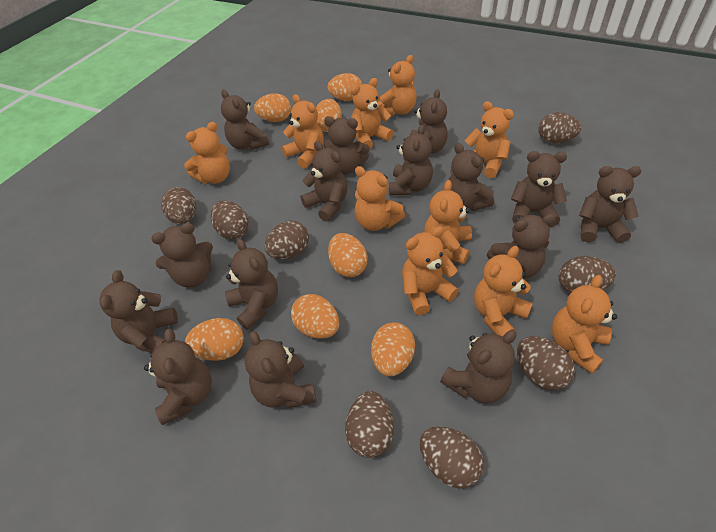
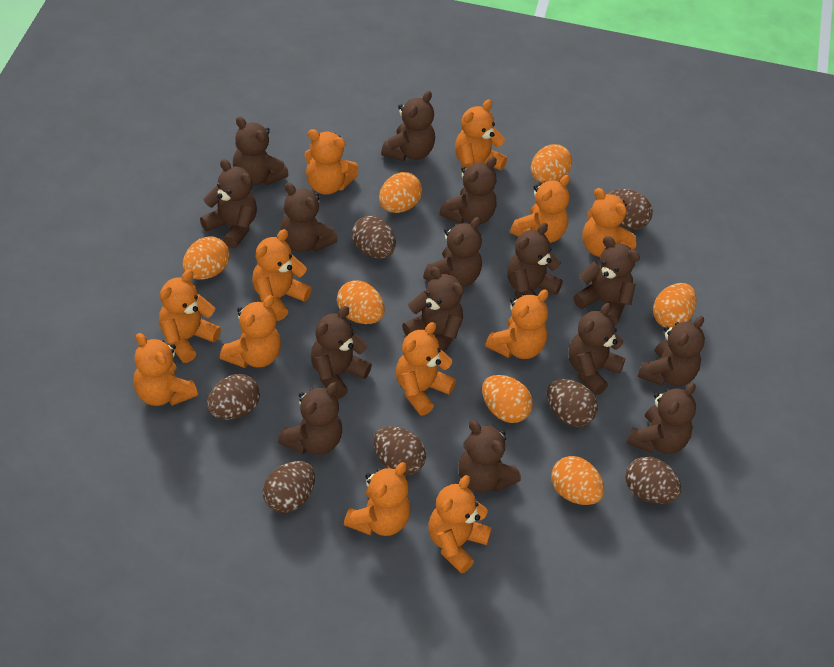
brown egg: [161,187,196,224] [210,200,249,240] [264,220,309,259] [345,391,394,458] [419,426,484,489] [517,336,575,390] [538,112,581,143] [559,256,616,293] = 8 -> [207,374,260,420] [263,461,315,513] [352,215,396,259] [374,426,426,476] [547,379,598,427] [608,189,653,230] [625,456,681,504] = 7
orange teddy bear: [184,122,230,184] [282,94,323,169] [351,78,394,149] [355,166,405,231] [377,55,417,116] [402,226,459,315] [424,180,472,264] [464,101,514,178] [474,246,533,336] [552,275,617,374] = 10 -> [133,333,198,406] [159,270,221,363] [220,295,281,368] [252,229,312,321] [304,129,359,195] [344,462,411,536] [396,322,456,416] [428,475,492,574] [455,99,507,170] [485,290,549,359] [510,175,570,243] [582,188,636,257] = 12

